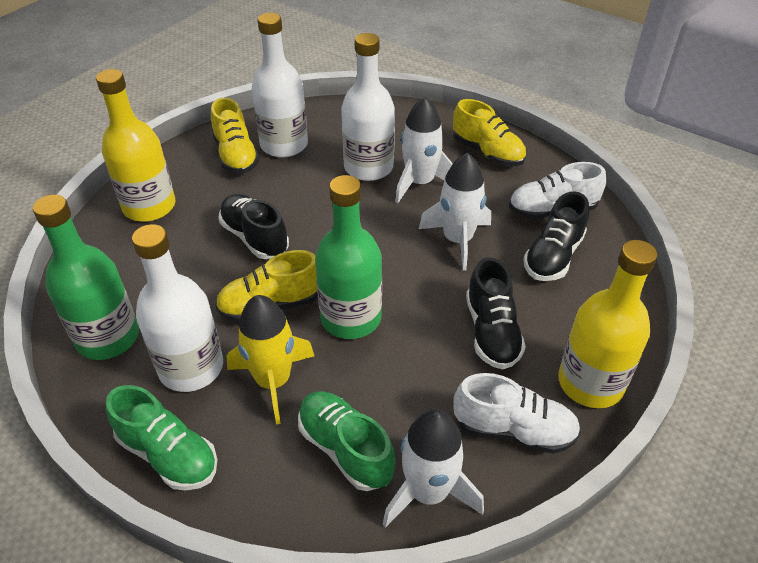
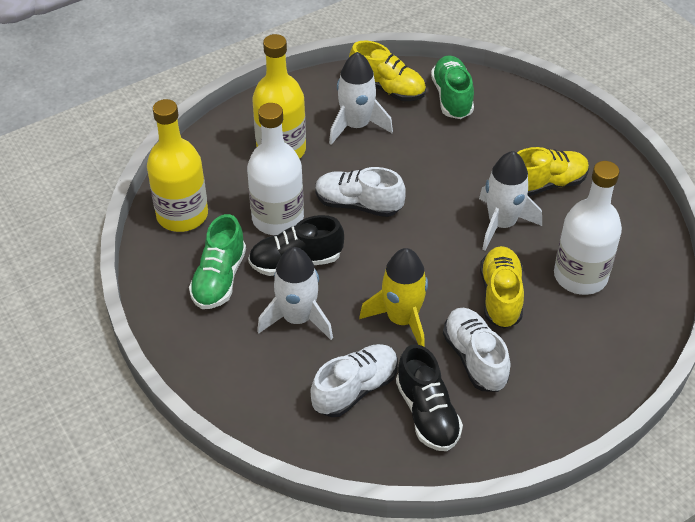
black shoe: [218,194,289,259] [466,257,526,369] [523,191,589,281] = 3 -> [248,215,344,276] [396,344,463,451] = 2
green bottle: [33,195,139,360] [315,175,382,339] = 2 -> none = 0
white bottle: [132,224,223,392] [252,13,308,158] [341,33,395,181] = 3 -> [247,103,304,235] [554,161,622,295] = 2
white shoe: [453,373,581,454] [509,162,607,219] = 2 -> [311,344,398,417] [315,167,406,217] [443,308,510,392] = 3

